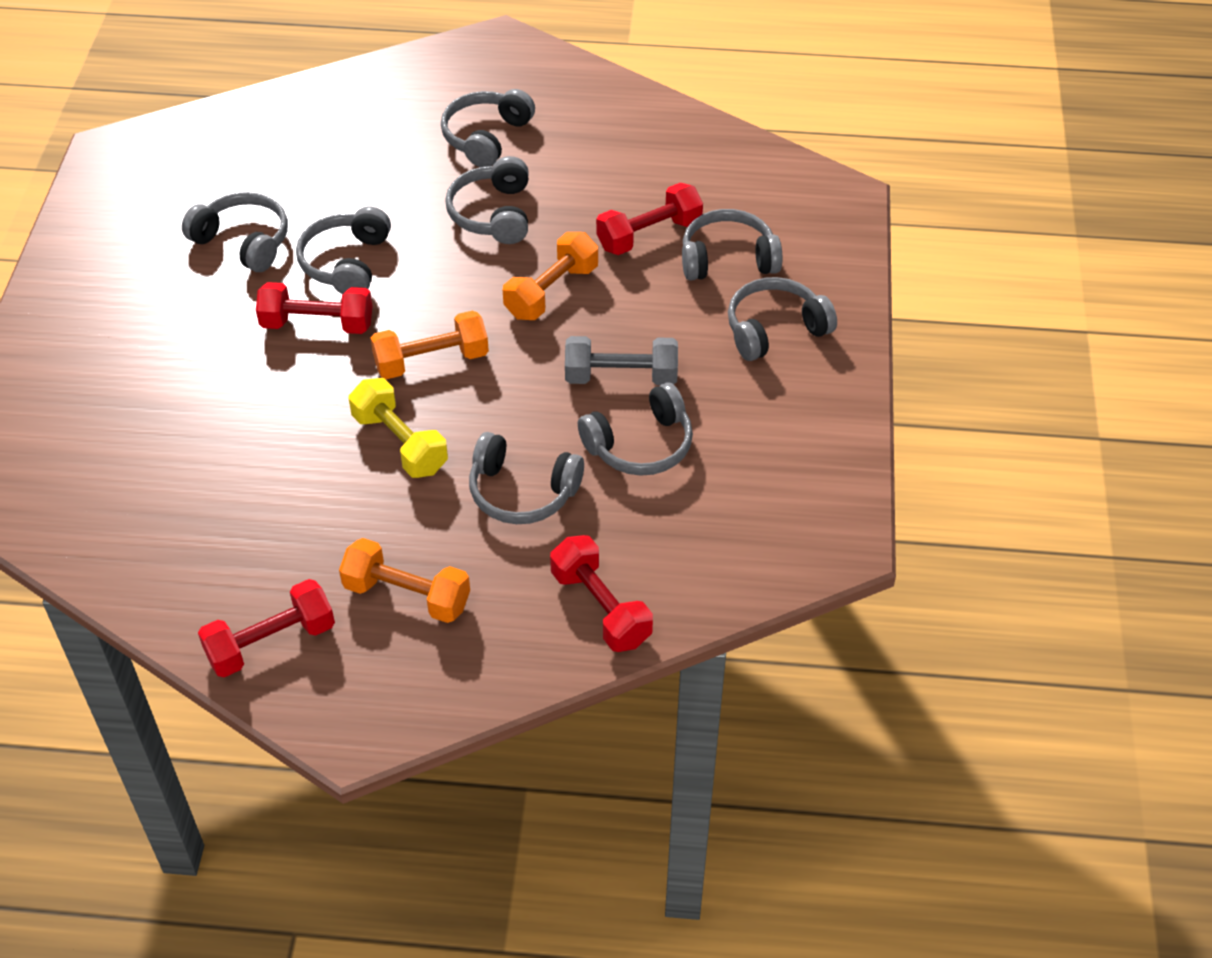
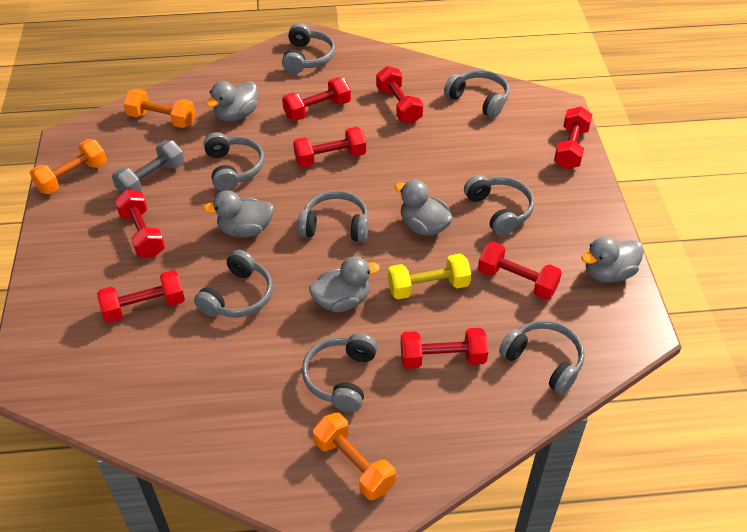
grey duck: none = 0 -> [203,191,274,237] [206,81,258,122] [309,256,380,312] [395,180,453,236] [581,236,644,283] = 5
red dumbbell: [198,579,335,677] [256,282,372,334] [550,535,653,652] [596,183,703,255] = 4 -> [97,270,185,323] [115,190,165,258] [282,77,351,121] [293,127,366,167] [376,66,423,124] [401,328,488,369] [478,242,562,300] [554,106,592,169] = 8

